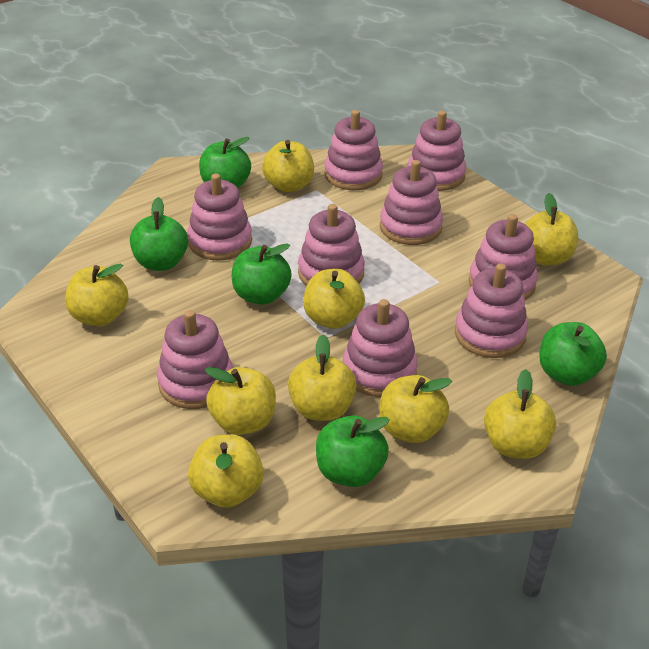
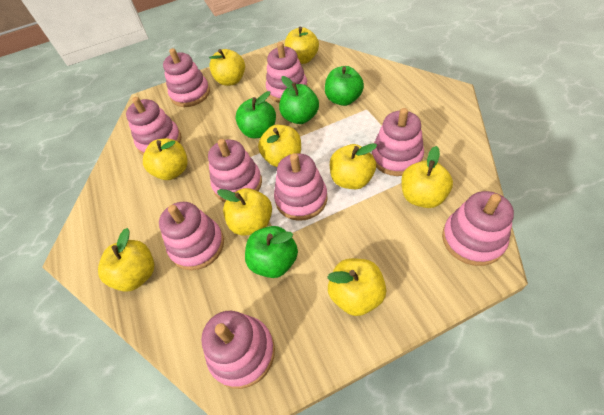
green apple: [130,197,188,271] [199,137,251,188] [232,243,292,305] [316,415,390,487] [539,322,607,386] = 5 -> [235,91,276,138] [245,226,298,278] [279,76,319,124] [325,66,364,106] = 4

